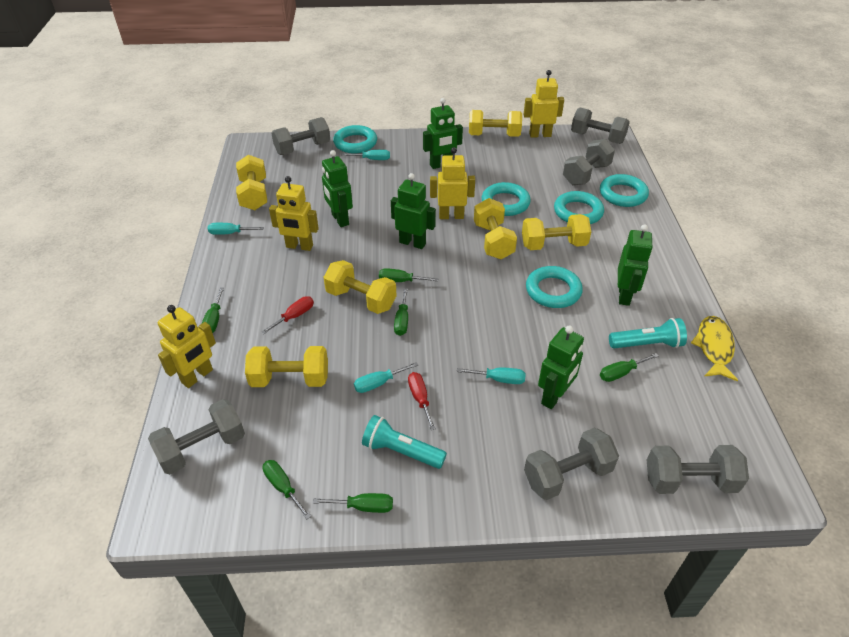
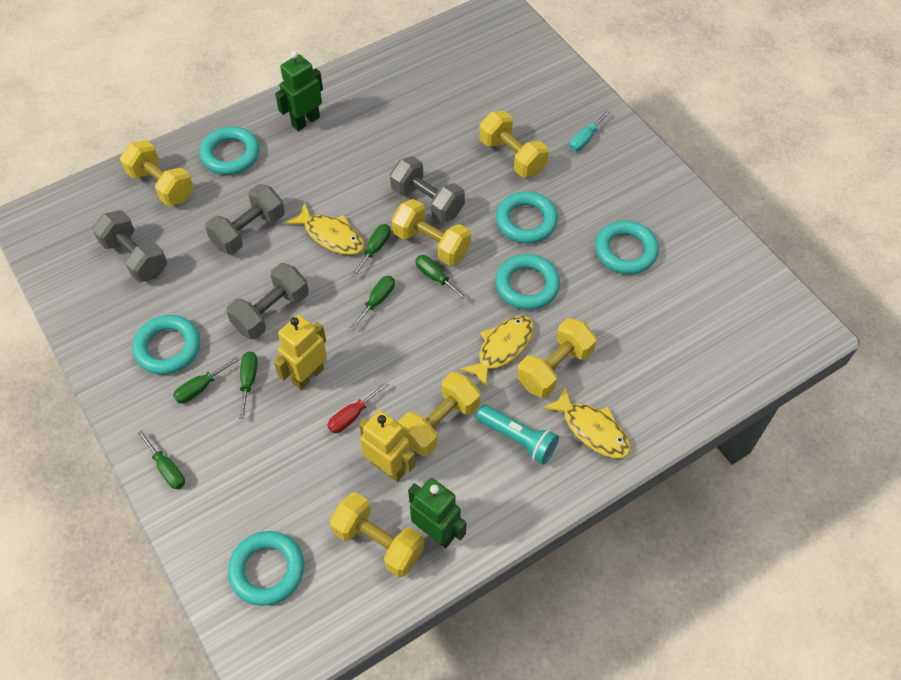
green robot: [322,150,353,227] [391,173,436,249] [423,98,463,169] [538,326,584,409] [618,224,653,306] = 5 -> [275,51,323,131] [408,478,466,548] = 2
grey dumbbell: [148,399,245,474] [271,117,330,155] [524,428,619,500] [563,139,615,185] [571,108,630,144] [647,445,749,494] = 6 -> [92,210,167,282] [205,184,285,255] [226,263,309,339] [390,156,465,223] = 4
red screwdriver: [261,296,314,334] [408,372,436,430] = 2 -> [327,382,388,433] = 1
turquoise flashlight: [362,415,447,469] [609,318,687,348] = 2 -> [476,405,559,465] = 1
turquoise ring: [333,125,377,153] [482,182,531,216] [526,266,583,308] [554,191,604,224] [600,174,649,207] = 5 -> [132,315,200,375] [200,127,260,175] [228,531,304,606] [495,254,560,310] [496,191,558,243] [595,221,659,274] = 6
turquoise screwdriver: [208,223,264,235] [342,150,390,160] [354,362,418,393] [457,367,526,384] = 4 -> [570,110,610,151] = 1
yellow fish: [691,316,738,381] = 1 -> [285,203,364,255] [459,315,534,388] [542,386,631,458] = 3
yellow robot: [158,305,216,388] [269,176,319,251] [430,147,475,219] [523,70,564,138] = 4 -> [274,315,327,390] [359,410,415,482] = 2

